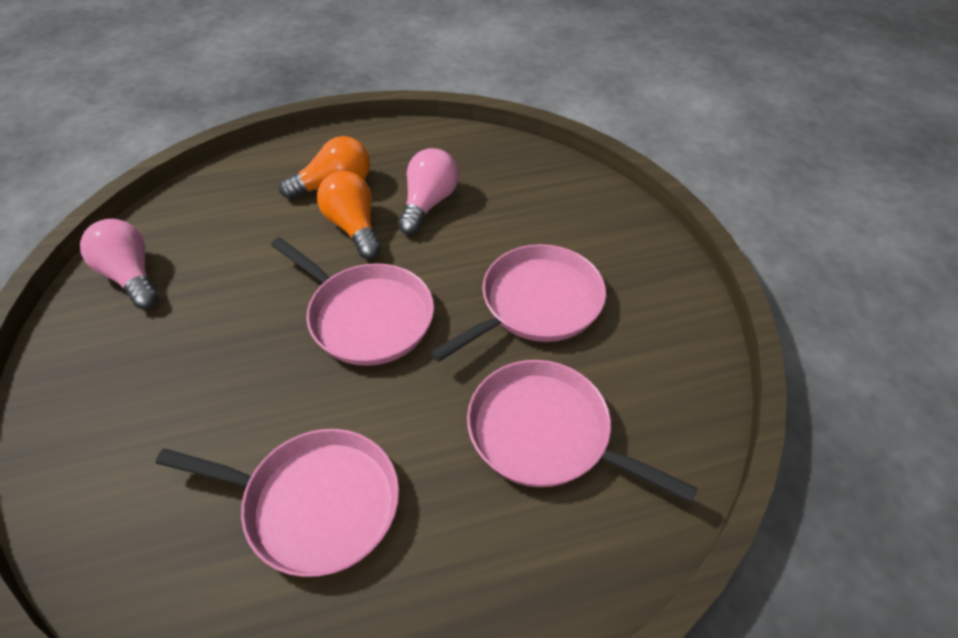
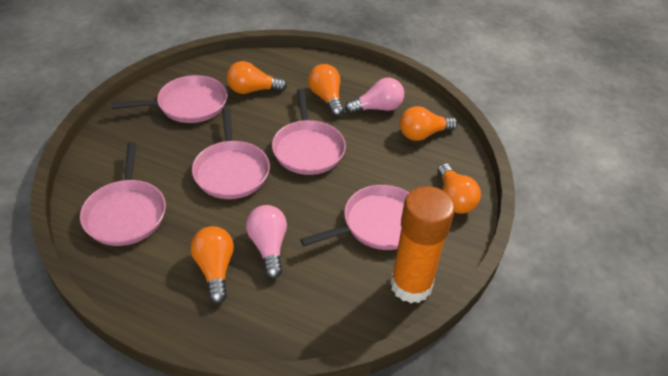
orange glue stick: none = 0 -> [390,186,455,303] = 1
orange light bulb: [279,136,370,199] [317,171,381,259] = 2 -> [191,226,234,304] [227,61,287,94] [308,64,344,117] [400,106,458,141] [437,163,481,213] = 5
pink pan: [156,429,399,577] [271,237,434,366] [430,244,606,362] [467,360,698,502] = 4 -> [80,142,166,246] [111,75,227,123] [192,107,270,199] [272,89,346,175] [300,185,409,250] = 5

